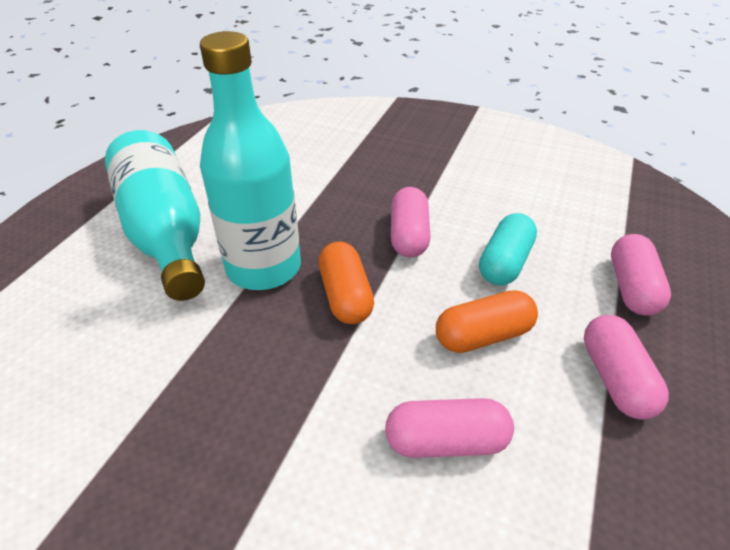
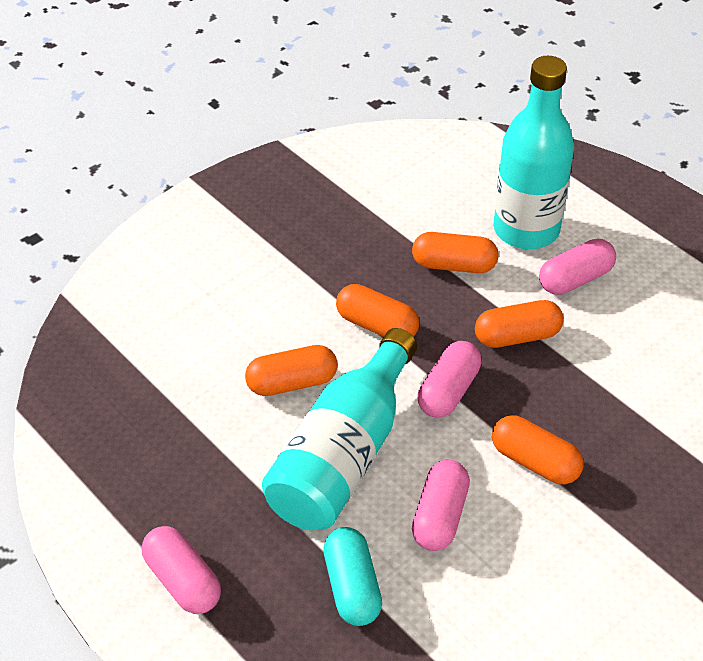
orange capsule: [318,242,374,324] [436,290,538,353] = 2 -> [245,345,338,396] [336,284,419,337] [412,232,499,273] [475,300,564,348] [492,415,584,484] = 5

